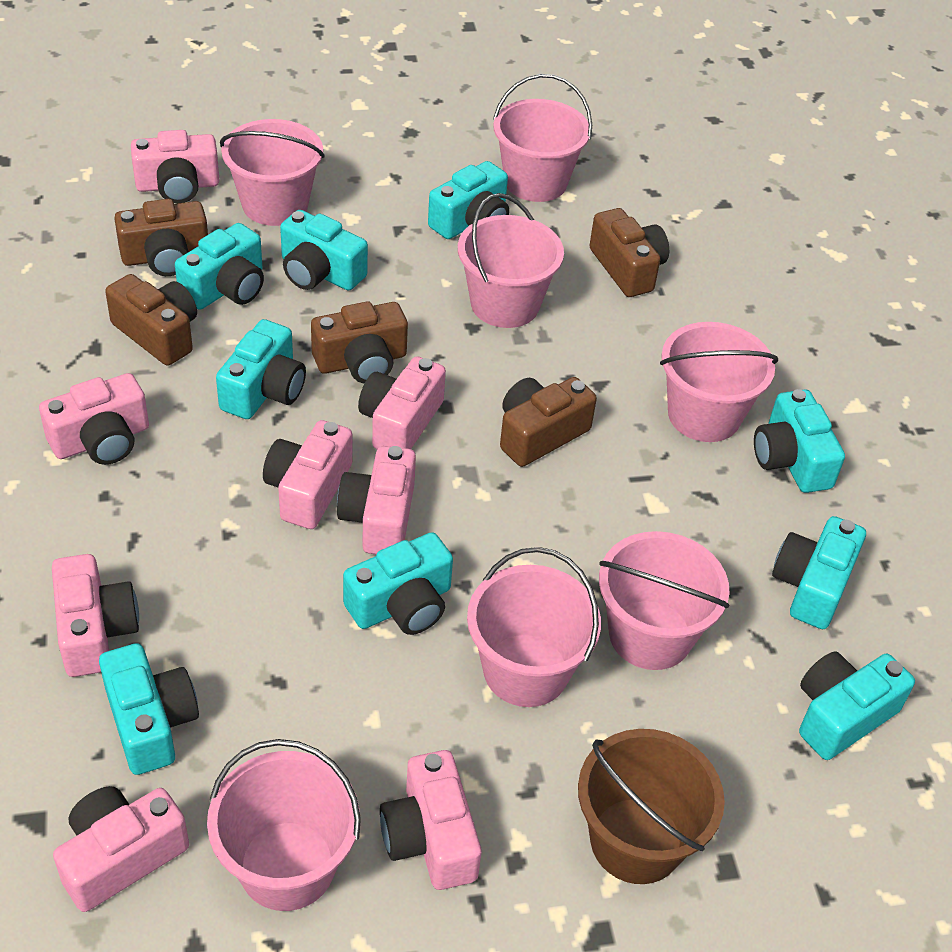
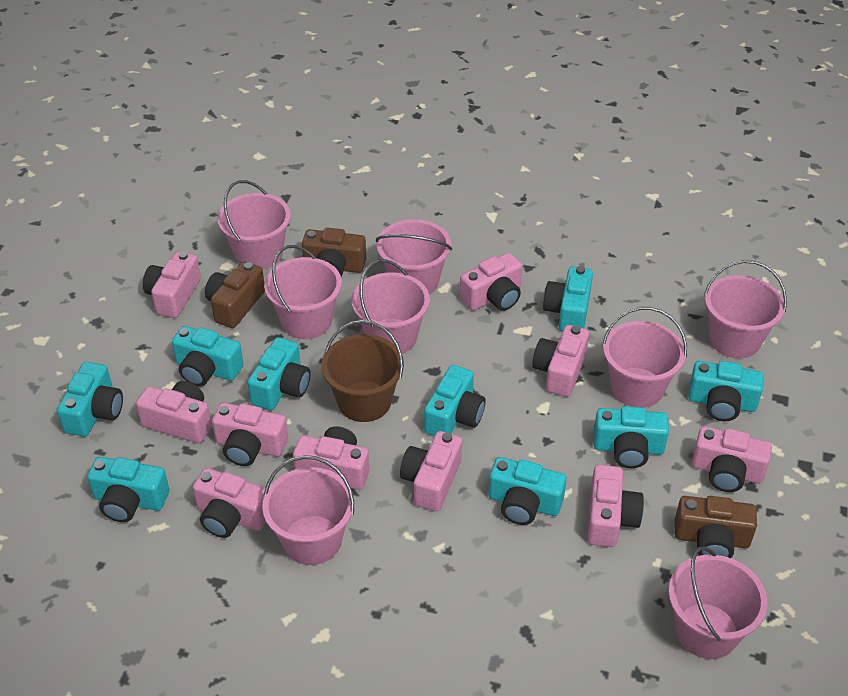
brown camera: [105,274,197,366] [114,199,208,276] [311,302,408,383] [500,377,597,467] [590,208,669,297] = 5 -> [205,262,265,328] [302,228,366,276] [675,496,757,558] = 3
pink bucket: [207,739,361,911] [220,119,325,226] [458,193,564,328] [467,547,601,707] [493,74,592,202] [599,531,730,670] [660,322,778,442] = 7 -> [217,180,291,270] [262,455,354,565] [264,245,342,339] [352,259,430,354] [376,219,452,295] [602,307,687,408] [668,546,768,659] [704,260,787,359] = 8
pink camera: [39,373,149,465] [52,554,139,677] [53,786,189,912] [131,130,219,203] [263,420,352,529] [337,446,416,555] [358,356,446,449] [380,750,481,890] = 8 -> [136,381,212,443] [143,251,201,318] [192,468,266,538] [212,403,288,466] [293,426,369,490] [400,431,462,511] [460,253,522,311] [532,325,589,397] [587,465,644,547] [692,426,772,492] = 10

